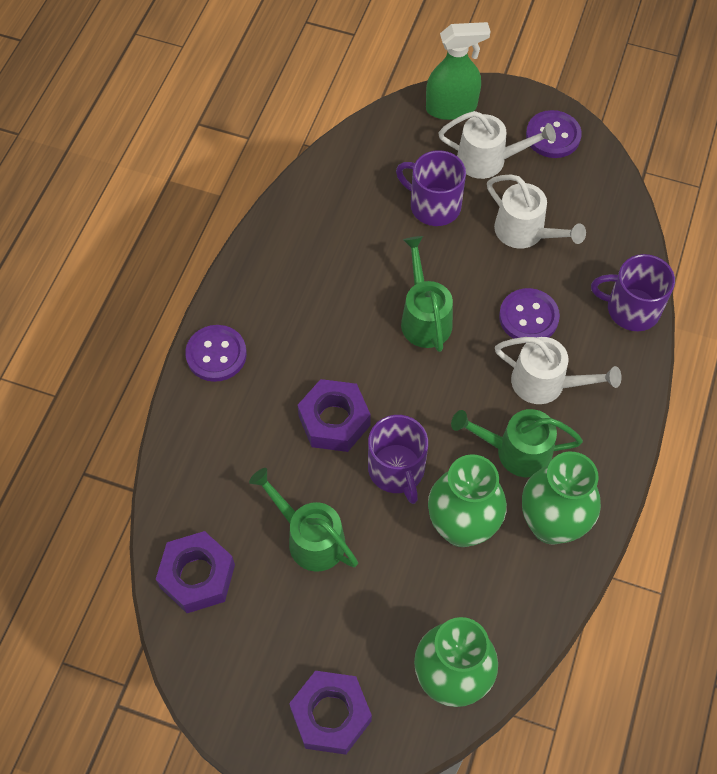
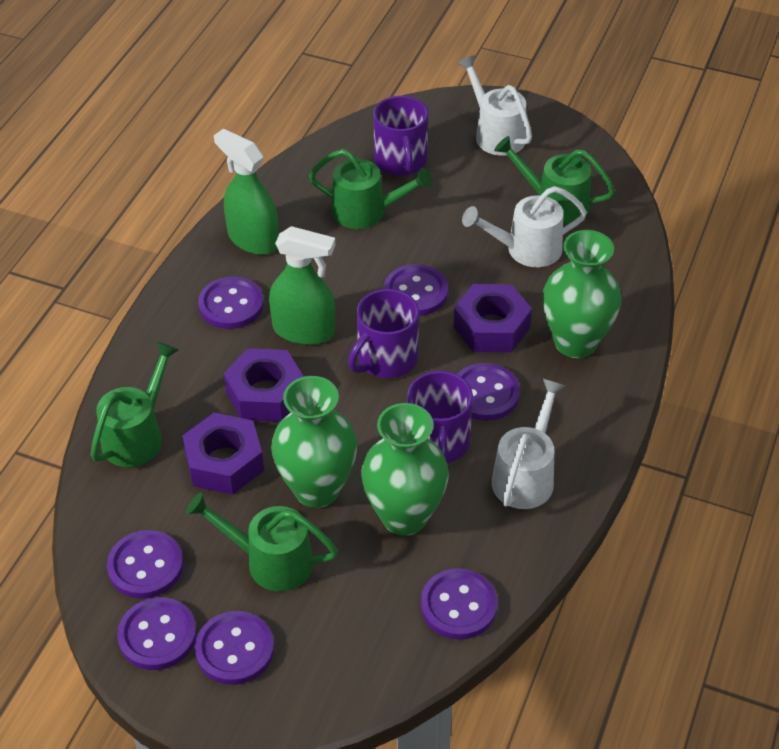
green spray bottle: [426,22,491,120] = 1 -> [214,129,279,255] [269,226,335,345] = 2
green watering can: [249,468,358,572] [401,236,453,352] [451,409,583,477] = 3 -> [90,342,179,467] [186,492,338,592] [309,149,433,229] [494,136,615,224] = 4
purple button: [185,325,247,382] [499,288,560,339] [526,110,582,158] = 3 -> [107,530,183,599] [117,597,197,670] [195,611,274,685] [198,276,264,329] [384,264,448,316] [420,568,498,639] [457,363,520,421] = 7

